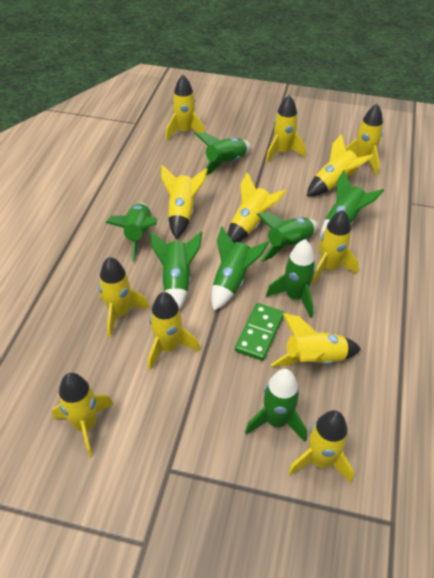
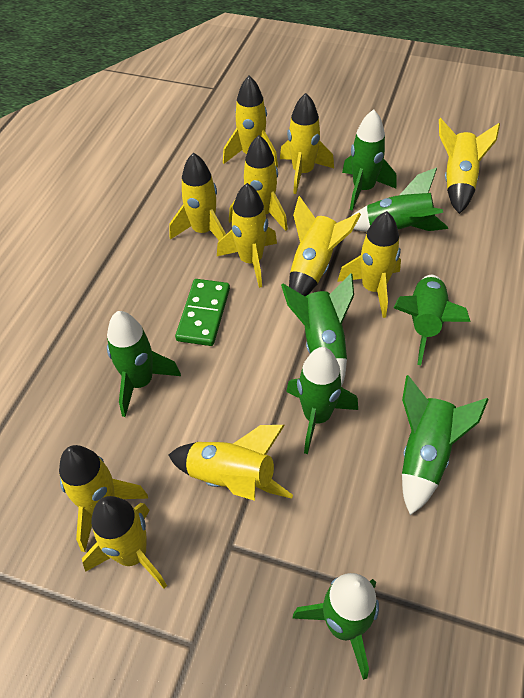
yellow rocket: [52,373,114,457] [99,257,150,338] [148,292,200,370] [161,165,208,239] [166,75,205,140] [227,172,287,243] [266,95,306,162] [271,313,361,367] [288,410,354,483] [307,134,373,196] [311,210,359,283] [345,104,383,175] = 12 -> [59,445,148,552] [82,496,167,589] [168,425,293,501] [170,152,226,240] [217,183,277,288] [223,76,278,167] [229,135,288,231] [280,93,334,194] [289,196,361,296] [337,211,401,318] [439,118,500,214] = 11

